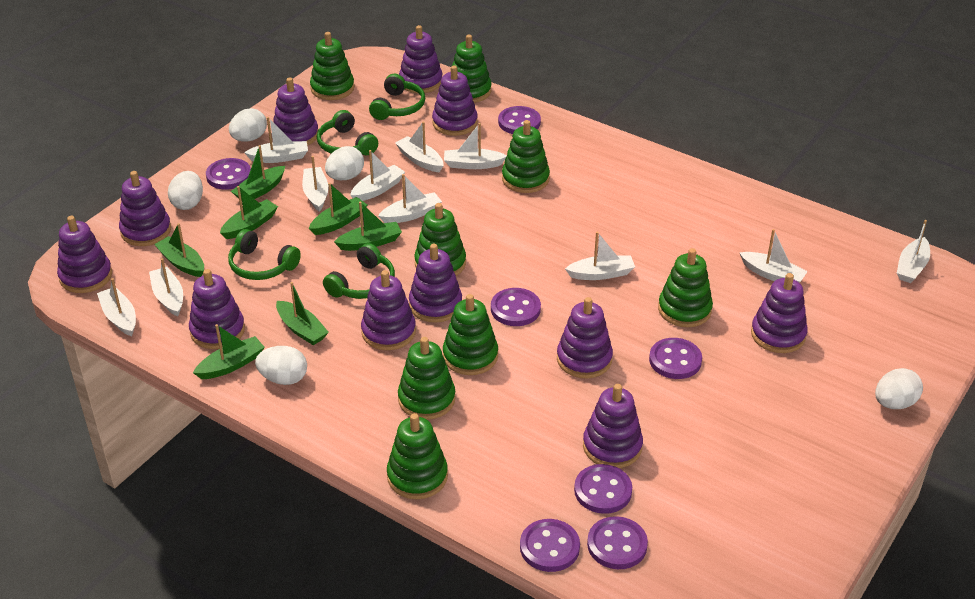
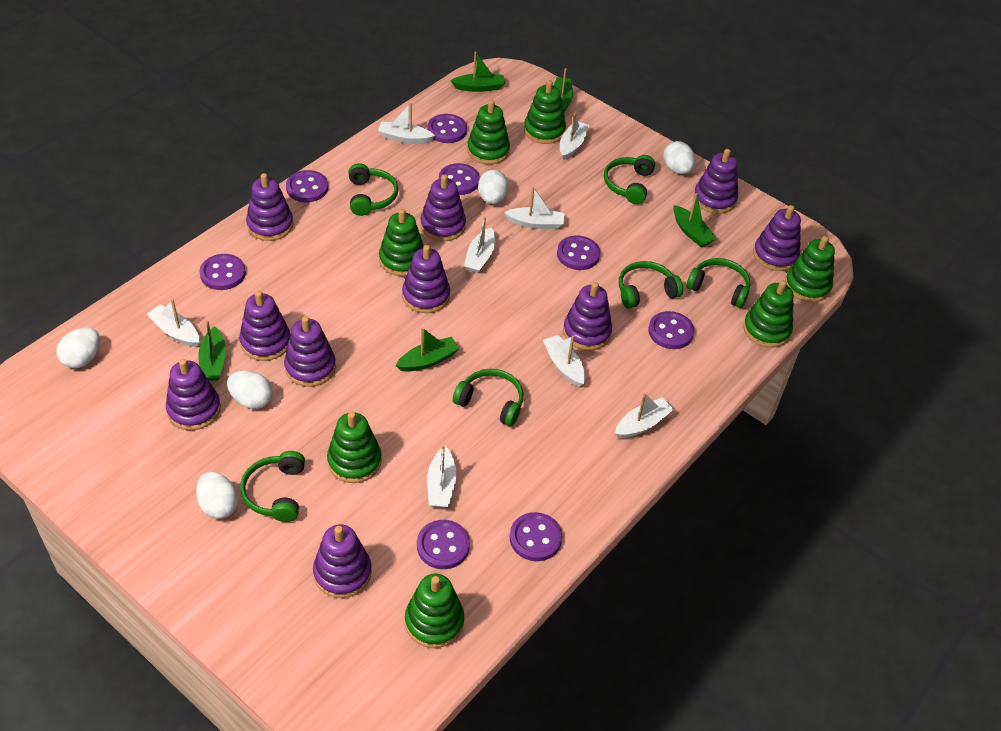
green boat: [154,223,204,277] [193,324,265,379] [220,186,278,239] [231,145,285,199] [276,282,329,345] [309,183,367,235] [334,202,402,251] = 7 -> [198,320,226,381] [395,327,460,372] [450,52,505,92] [554,68,573,113] [673,193,717,247] = 5
green headphones: [228,229,301,280] [317,110,378,155] [323,243,395,299] [369,74,425,120] = 4 -> [240,451,305,522] [348,163,398,216] [453,369,524,426] [604,155,655,204] [619,261,683,309] [686,258,750,308] = 6
green stacking toy: [310,32,354,100] [387,413,448,499] [398,337,456,420] [414,203,466,276] [443,294,498,375] [452,35,491,103] [502,120,550,193] [658,248,713,327] = 8 -> [327,412,382,483] [379,209,424,276] [405,574,464,648] [467,100,510,164] [524,80,566,144] [743,280,794,348] [785,236,835,302] = 7
purple button: [206,158,251,190] [491,288,541,326] [498,106,541,134] [520,519,580,572] [574,464,632,514] [587,516,648,569] [649,338,702,379] = 7 -> [200,254,246,290] [286,170,328,202] [417,520,470,569] [428,114,467,143] [439,163,480,195] [510,512,562,561] [557,236,600,270] [648,311,694,349] = 8
purple stacking toy: [57,216,112,293] [119,171,171,246] [189,269,245,349] [273,77,318,146] [361,270,416,350] [399,25,442,93] [409,244,462,323] [432,66,478,136] [557,297,613,378] [583,384,643,468] [751,273,808,353] = 11 -> [166,359,221,430] [239,291,290,361] [246,173,293,241] [284,316,336,387] [313,524,372,598] [402,245,450,313] [420,174,466,241] [563,282,612,350] [694,149,738,214] [753,205,801,271] = 10
white boat: [97,278,136,336] [149,258,183,317] [244,117,308,163] [302,156,329,212] [350,150,405,201] [378,174,442,223] [395,121,444,173] [444,123,507,169] [565,232,635,280] [739,229,808,283] [897,220,930,283] = 11 -> [147,299,199,347] [378,103,435,144] [427,444,456,507] [464,216,495,273] [504,187,565,229] [543,335,585,387] [560,113,589,160] [615,393,674,438] = 8

